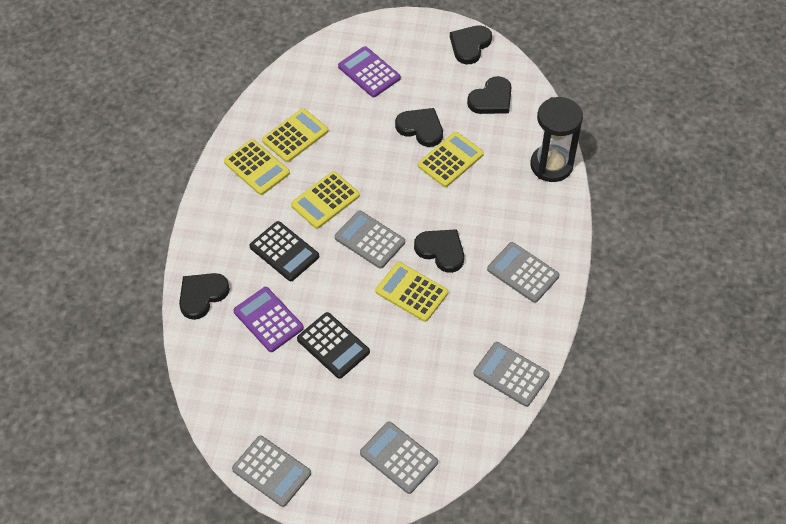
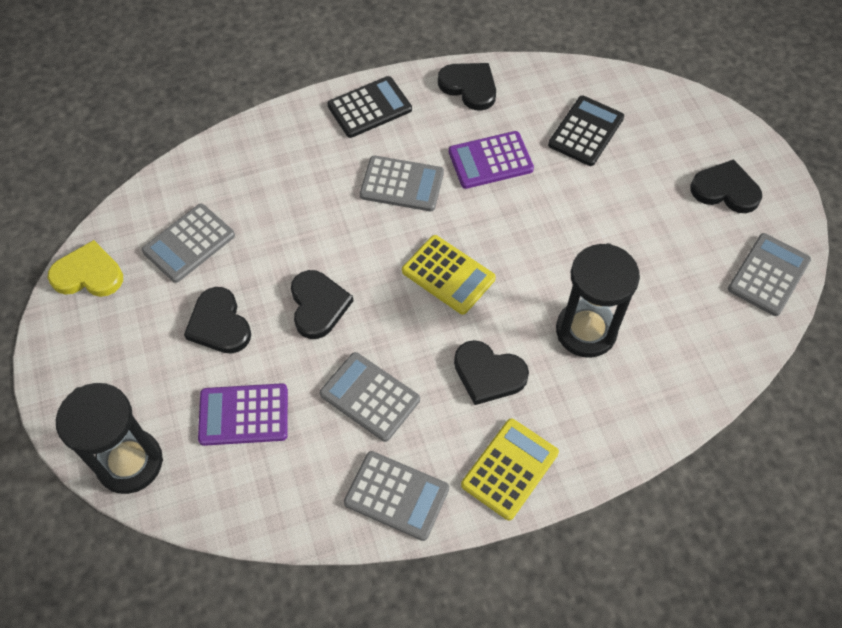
black hourglass: [530,97,583,182] = 1 -> [56,383,163,494] [556,243,640,358] = 2
yellow calculator: [224,139,290,195] [262,108,328,162] [291,171,360,229] [375,262,448,322] [418,132,484,187] = 5 -> [402,235,496,315] [461,419,559,520] = 2
yellow heart: none = 0 -> [48,240,123,297] = 1

